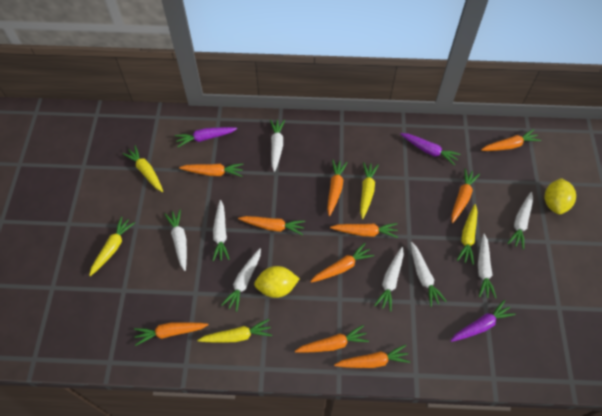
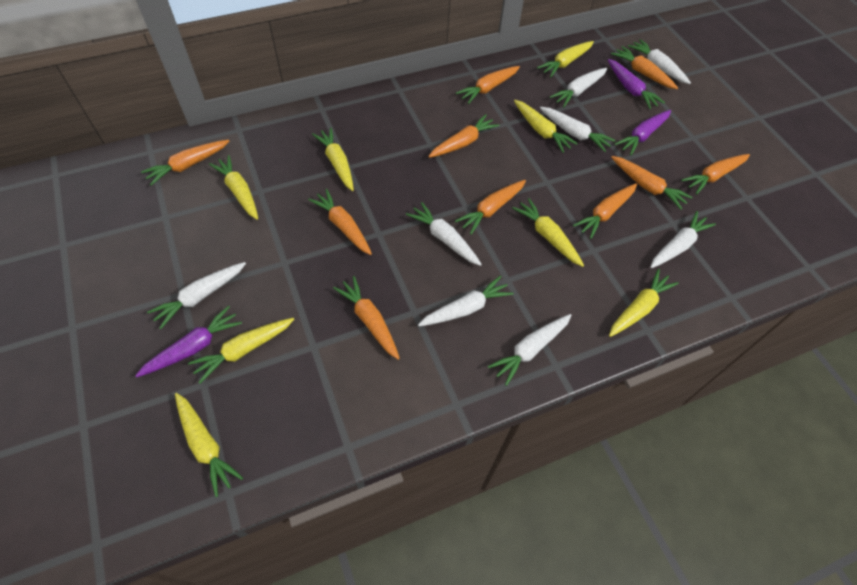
yellow carrot: [89,216,135,276] [122,146,163,192] [197,319,272,343] [360,162,379,219] [457,204,477,265] = 5 -> [175,393,243,497] [188,318,294,384] [209,155,258,220] [312,128,354,191] [512,198,584,267] [514,100,578,153] [537,41,594,77] [609,269,679,337] = 8
yellow lemon: [254,266,299,298] [545,178,576,215] = 2 -> none = 0

